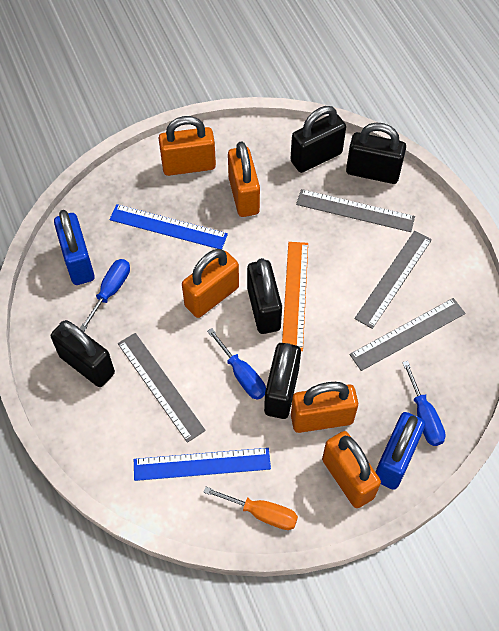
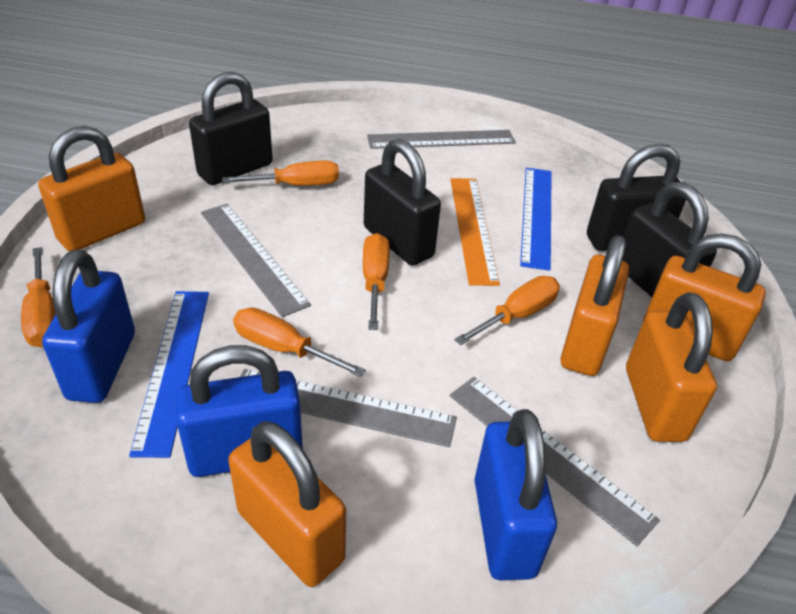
black padlock: [51,320,115,387] [247,258,282,334] [264,343,301,419] [290,106,346,173] [346,123,406,184] = 5 -> [189,72,273,185] [364,139,441,266] [587,144,686,251] [623,182,717,297] = 4
blue padlock: [54,210,95,285] [376,412,426,490] = 2 -> [42,249,135,403] [175,345,303,477] [475,409,557,580] = 3
blue screwdriver: [80,259,130,331] [207,328,266,400] [402,361,446,446] = 3 -> none = 0
orange screwdriver: [204,487,298,530] = 1 -> [21,247,56,347] [222,161,339,186] [233,307,366,377] [363,233,390,330] [454,276,560,345] = 5

